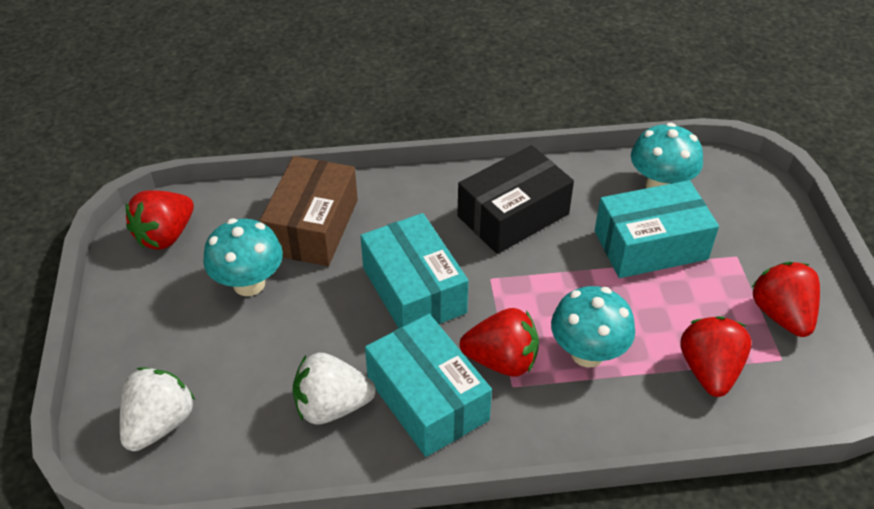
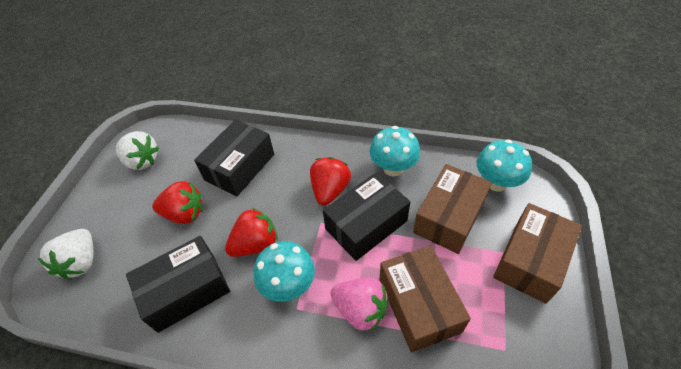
black box: [457,145,574,254] = 1 -> [126,236,230,333] [194,119,274,197] [323,172,410,261] = 3
brown box: [259,156,358,266] = 1 -> [379,246,471,352] [413,164,492,254] [493,203,582,304] = 3
pink strawberry: none = 0 -> [330,278,388,332] = 1
red strawberry: [126,190,194,250] [460,308,539,377] [680,316,752,397] [751,262,820,337] = 4 -> [152,181,203,224] [225,208,278,257] [310,157,351,206] = 3
turquoise box: [360,213,468,328] [365,314,492,457] [595,180,719,278] = 3 -> none = 0

